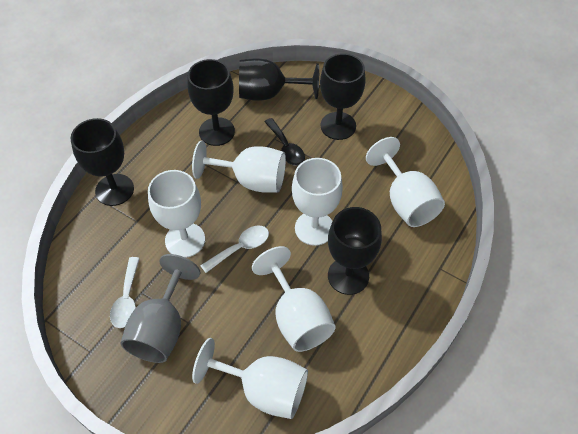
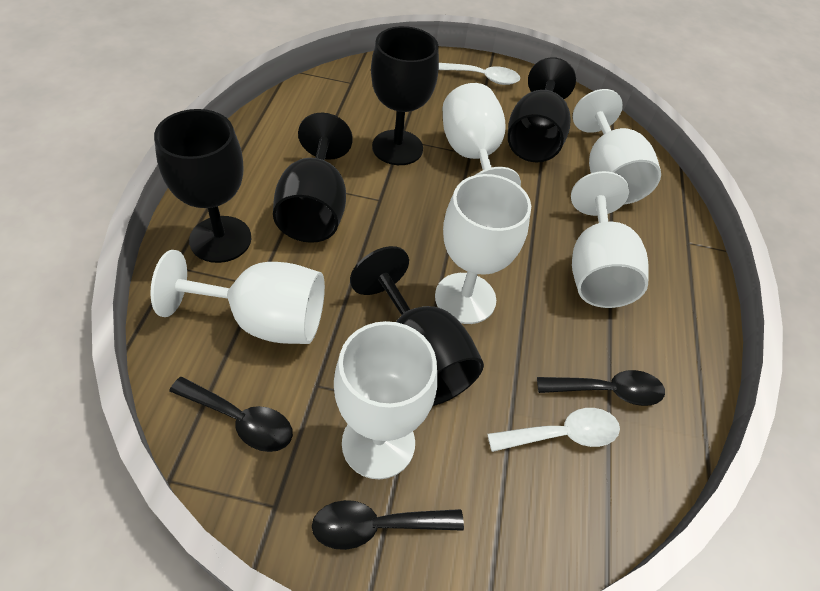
black spoon: [264,118,305,166] = 1 -> [169,377,293,452] [312,500,464,550] [537,370,665,406] = 3
grey goblet: [121,254,201,363] = 1 -> none = 0

